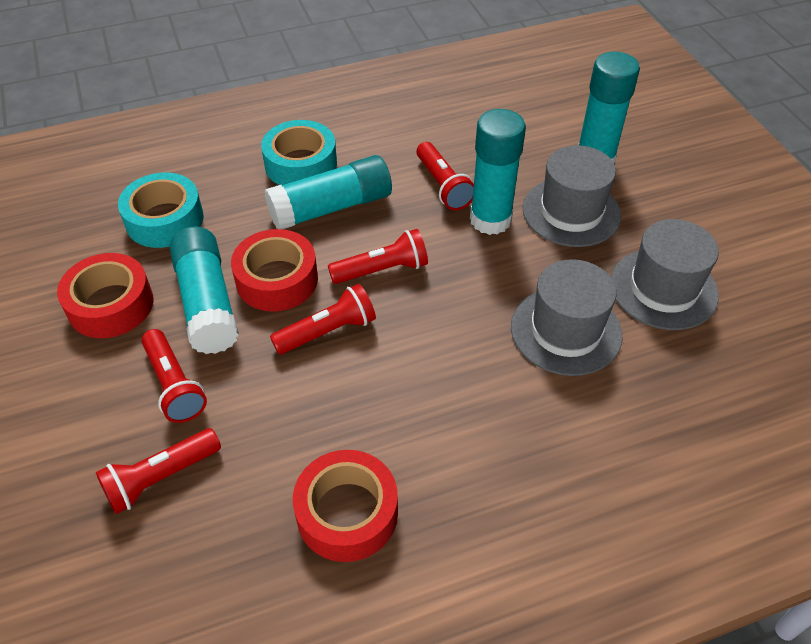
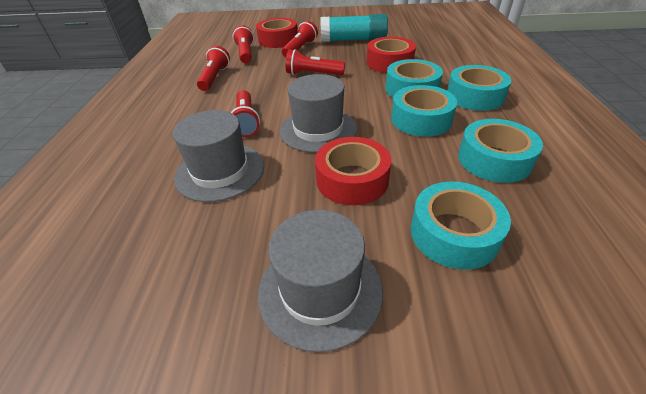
turquoise glue stick: [170,227,239,354] [265,155,392,229] [470,109,526,235] [578,52,640,164] = 4 -> [320,14,388,42] = 1
turquoise tape: [118,173,204,248] [261,120,337,185] = 2 -> [385,59,443,97] [391,85,457,137] [411,181,511,270] [447,65,511,111] [458,119,543,183] = 5

